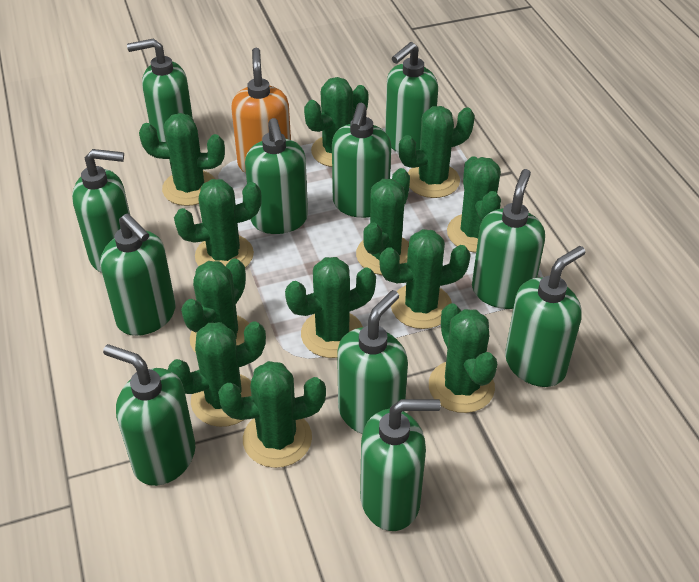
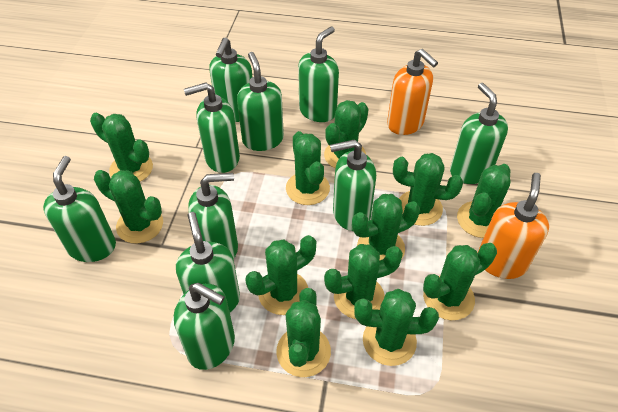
green soap dispenser: [72,149,130,273] [100,214,176,336] [103,344,195,486] [127,38,193,142] [245,118,308,234] [332,103,391,218] [337,290,408,434] [360,399,441,531] [385,42,438,153] [472,169,545,309] [505,246,585,387] = 11 -> [43,156,116,262] [174,283,235,370] [176,212,240,312] [184,83,240,173] [188,173,238,259] [209,38,252,122] [237,52,284,151] [298,27,339,122] [330,139,376,231] [450,83,508,184] = 10
orange soap dispenser: [231,48,291,173] = 1 -> [387,49,438,135] [478,173,549,279] = 2

